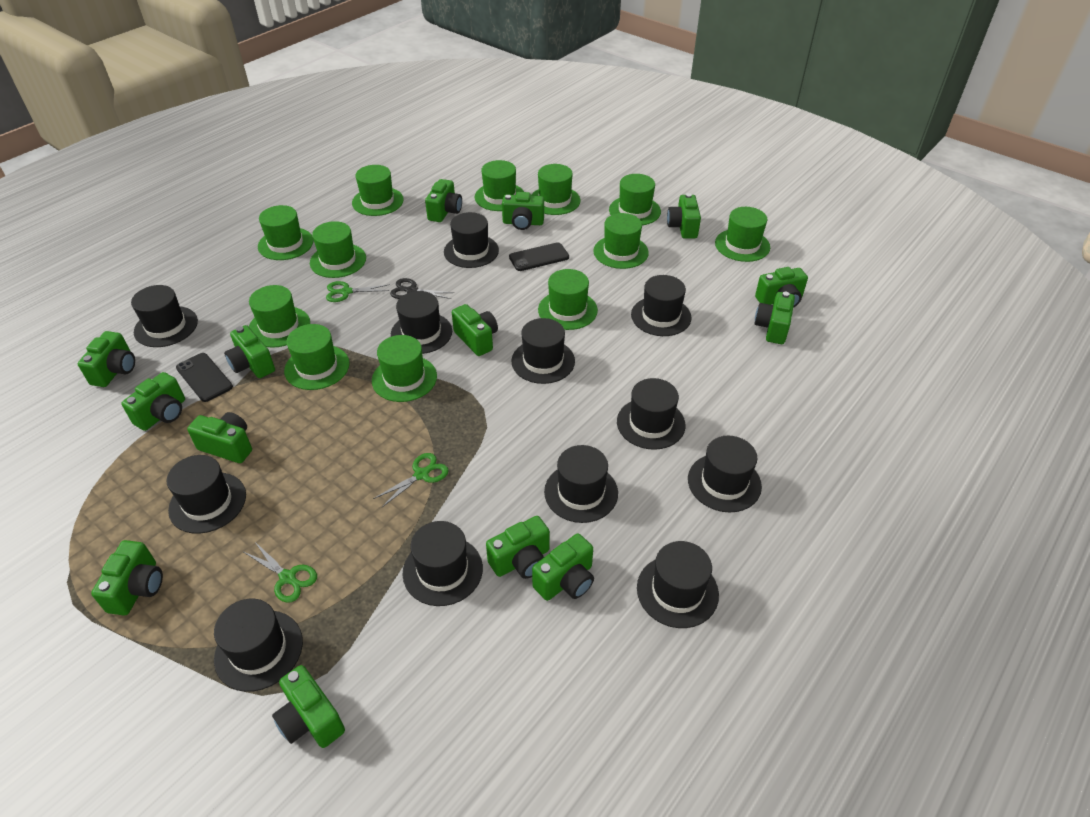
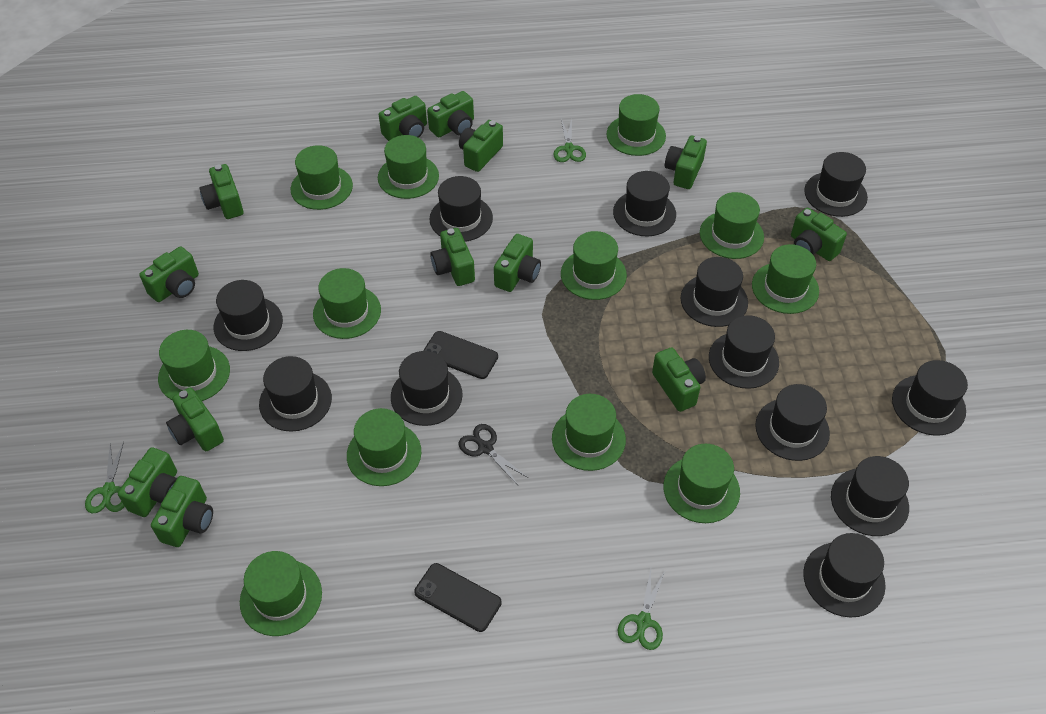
green camera: [78,331,135,387] [91,540,163,616] [121,372,185,431] [187,412,252,463] [224,325,275,378] [272,665,345,748] [425,179,462,222] [452,304,498,356] [486,516,550,579] [502,192,544,230] [532,533,594,601] [667,193,701,238] [754,291,795,344] [755,267,808,308] = 14 -> [118,447,177,517] [139,247,199,302] [151,476,213,547] [166,387,224,451] [199,164,244,219] [379,96,427,141] [427,91,474,137] [430,228,475,286] [459,120,503,172] [494,234,541,292] [652,347,706,412] [665,136,707,189] [791,208,847,261] = 13

